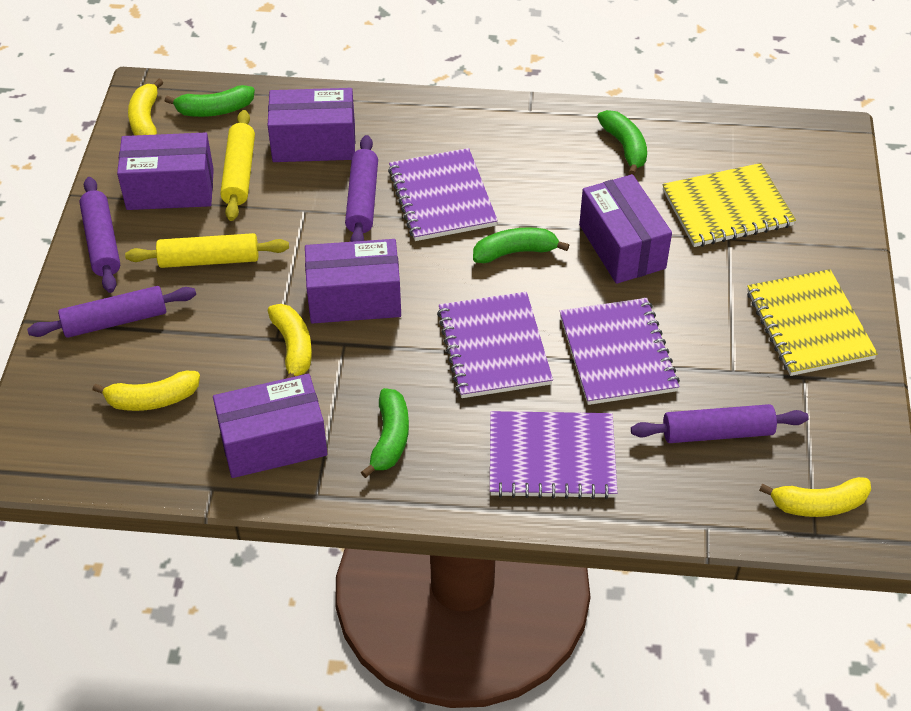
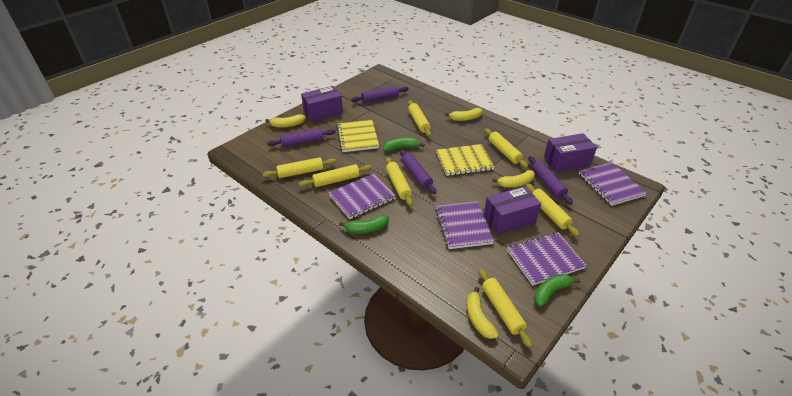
green banana: [165,85,255,117] [361,388,409,478] [473,227,569,263] [597,110,647,175] = 4 -> [339,215,389,234] [383,138,425,152] [534,274,580,307] = 3
purple box: [117,132,214,210] [213,374,328,478] [268,88,355,162] [305,239,401,324] [579,174,672,284] = 5 -> [301,86,343,122] [484,186,541,235] [544,133,597,172] = 3
yellow rolling pin: [125,233,289,268] [220,110,255,221] = 2 -> [263,157,336,178] [299,164,372,187] [386,157,413,206] [408,100,431,137] [478,268,533,348] [485,128,528,168] [526,183,579,237] = 7

